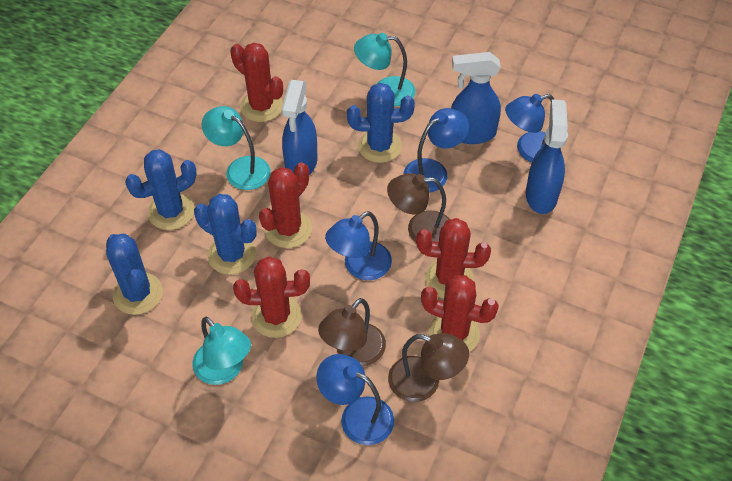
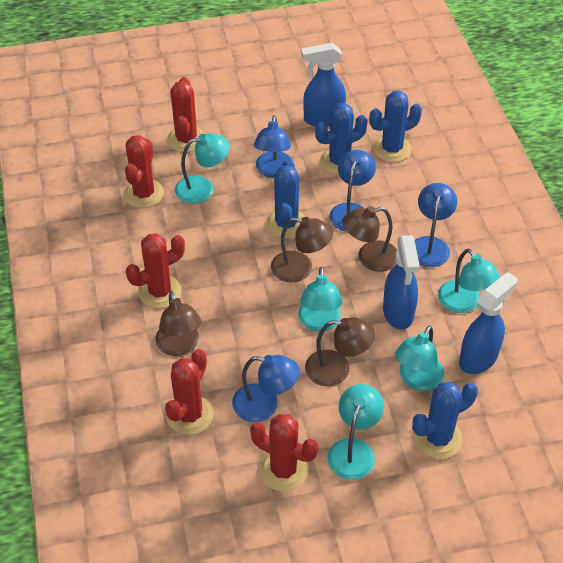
brown lamp: [318,298,386,366] [387,173,450,242] [388,333,469,402] = 3 -> [155,291,202,356] [271,217,333,282] [305,317,375,386] [342,206,397,272] = 4
turquoise lamp: [192,317,251,385] [202,106,270,190] [354,33,415,106] = 3 -> [175,133,230,204] [298,267,343,332] [327,384,384,480] [395,326,444,391] [438,248,500,313] = 5

